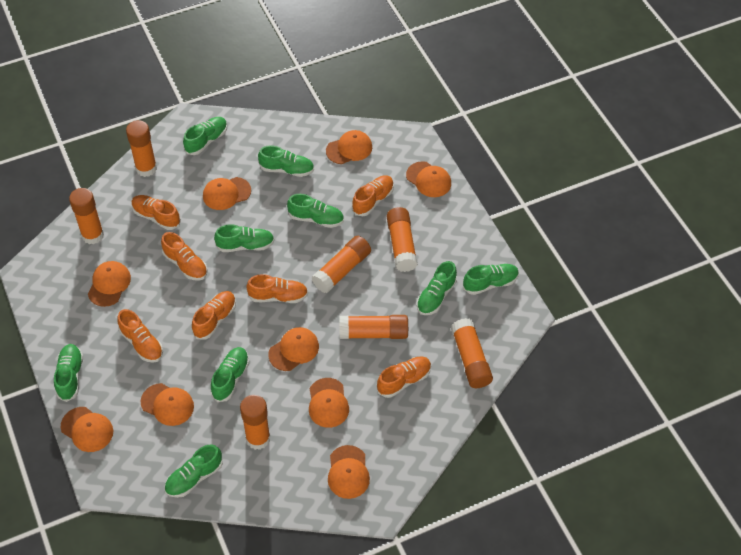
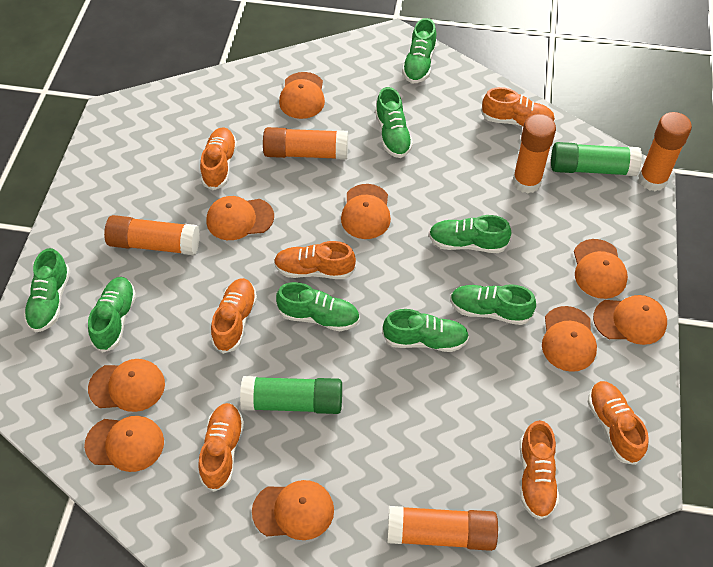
green glue stick: none = 0 -> [240,376,342,414] [551,142,642,176] = 2
green shoe: [54,344,83,402] [164,444,223,498] [183,117,227,155] [210,347,249,402] [214,224,275,252] [258,145,314,177] [287,194,344,228] [417,261,457,315] [463,264,519,295] = 9 -> [24,248,70,333] [88,277,136,353] [276,282,360,331] [375,87,413,158] [382,309,469,352] [402,18,437,83] [429,215,511,253] [450,284,536,325] = 8
orange glue stick: [69,188,104,244] [126,120,157,177] [240,395,270,450] [311,236,371,293] [340,315,408,339] [387,207,418,272] [451,318,493,388] = 7 -> [104,215,200,255] [263,127,348,160] [387,506,498,551] [512,114,556,193] [638,112,692,191] = 5

